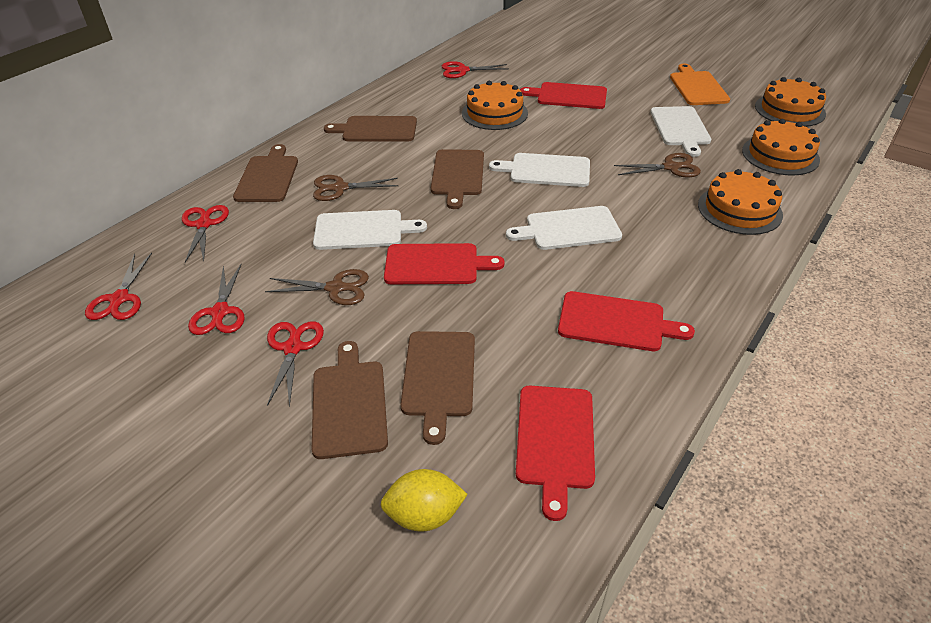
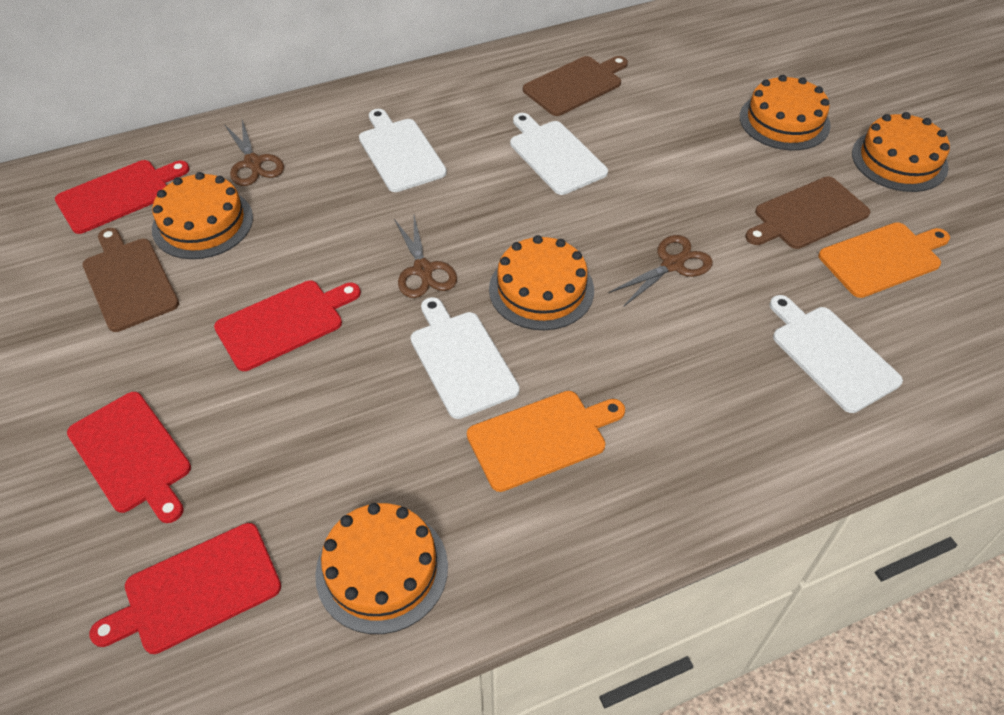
brown cutting board: [233,144,298,202] [312,341,388,459] [324,116,417,142] [400,331,475,445] [431,149,484,209] = 5 -> [83,228,179,332] [523,56,628,116] [745,176,870,249] = 3
orange cake: [462,81,528,130] [698,169,783,235] [742,119,820,176] [755,77,826,127] = 4 -> [152,172,253,259] [315,503,448,634] [489,235,594,330] [740,75,831,150] [852,112,950,192] = 5
orange cutting board: [670,63,730,105] = 1 -> [467,391,625,492] [819,222,950,298] = 2
red scissors: [85,253,152,320] [182,205,229,262] [188,264,245,335] [267,321,324,407] [442,61,508,78] = 5 -> none = 0
yellow lemon: [380,469,468,532] = 1 -> none = 0

